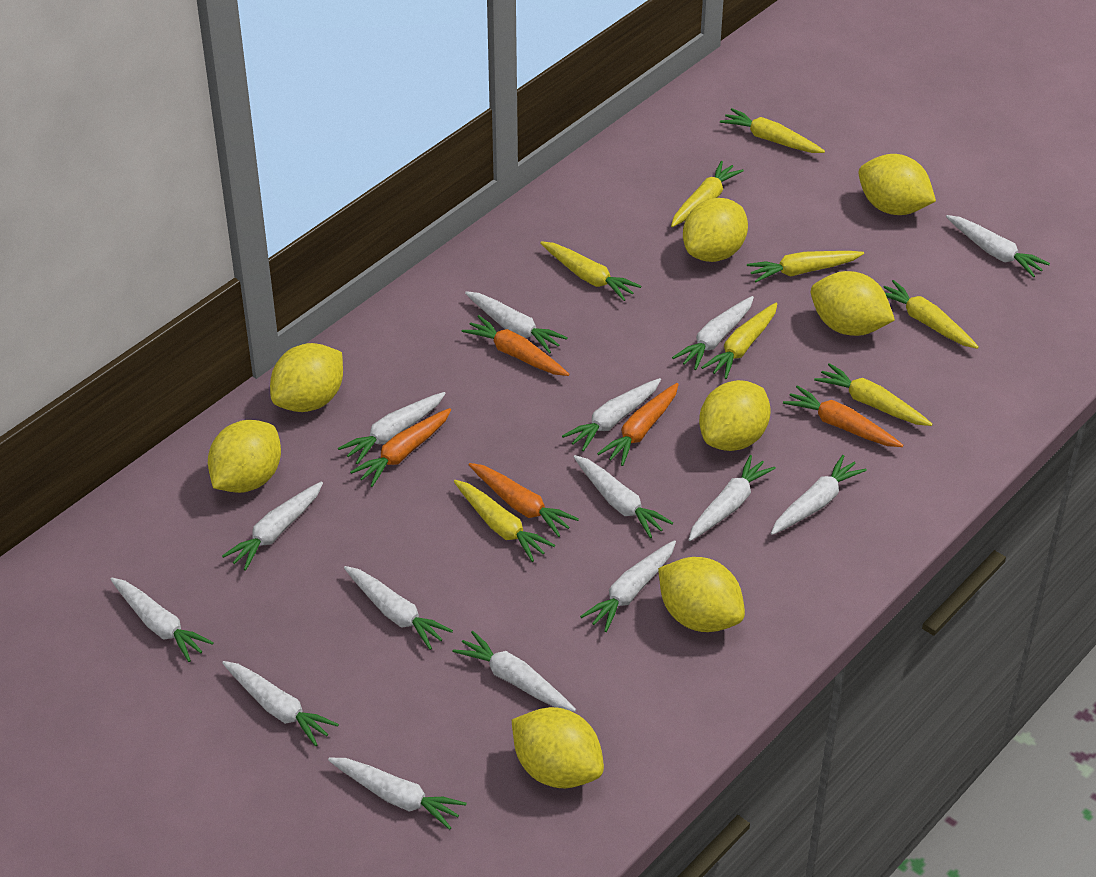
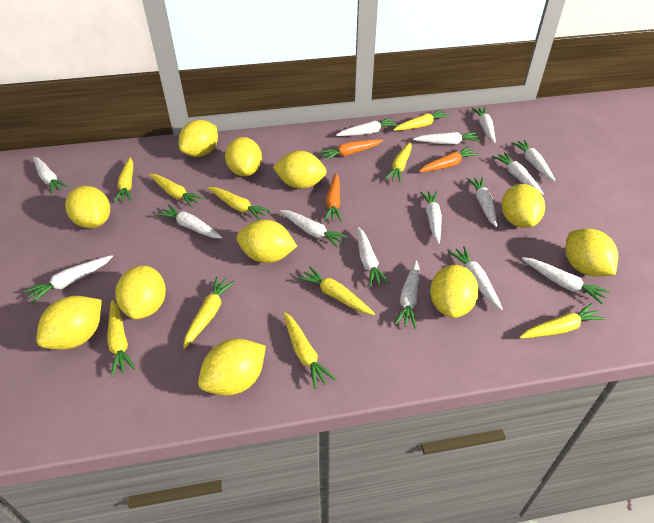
orange carrot: [350,408,451,487] [462,315,569,376] [469,463,579,537] [597,383,679,466] [783,386,903,447] = 5 -> [319,139,383,161] [324,173,342,222] [419,146,479,172] = 3
yellow carrot: [454,480,555,562] [540,241,641,301] [671,161,744,227] [701,303,777,379] [720,108,825,153] [747,251,864,282] [814,363,932,426] [884,280,979,349] = 8 -> [107,300,136,377] [114,158,133,203] [149,174,204,208] [183,277,235,349] [208,187,271,220] [283,312,336,389] [298,267,375,315] [385,142,412,183] [394,110,450,131] [519,303,606,338] = 10
yellow lemon: [208,420,281,493] [270,343,343,412] [512,707,604,788] [658,557,745,632] [683,198,748,262] [699,380,771,451] [811,271,895,336] [858,154,936,215] = 8 -> [36,296,102,350] [65,186,110,229] [116,265,166,320] [179,120,218,157] [198,338,266,396] [225,137,262,176] [237,220,297,263] [273,151,327,189] [430,265,479,318] [502,184,545,228] [565,228,618,276] = 11

